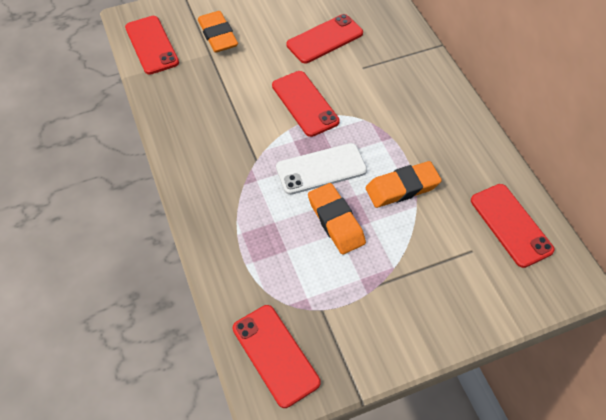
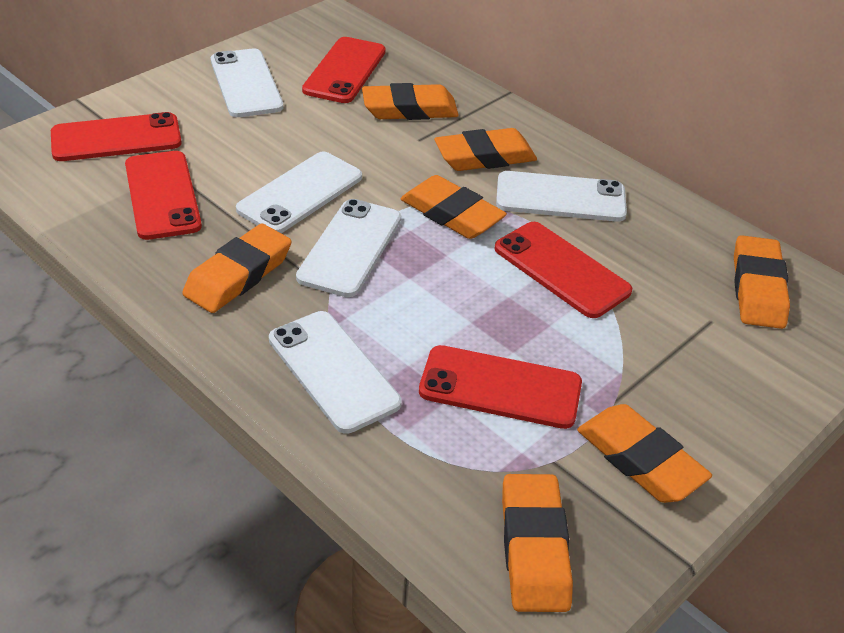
orange eraser: [198,11,238,53] [308,183,366,255] [366,161,442,208] = 3 -> [182,224,292,313] [362,83,459,120] [400,175,507,239] [434,128,537,171] [502,474,573,612] [577,404,712,503] [734,235,790,329] = 7
white phone: [276,143,367,195] = 1 -> [211,49,283,117] [236,152,362,233] [269,311,402,434] [296,199,401,297] [496,171,627,222] = 5

